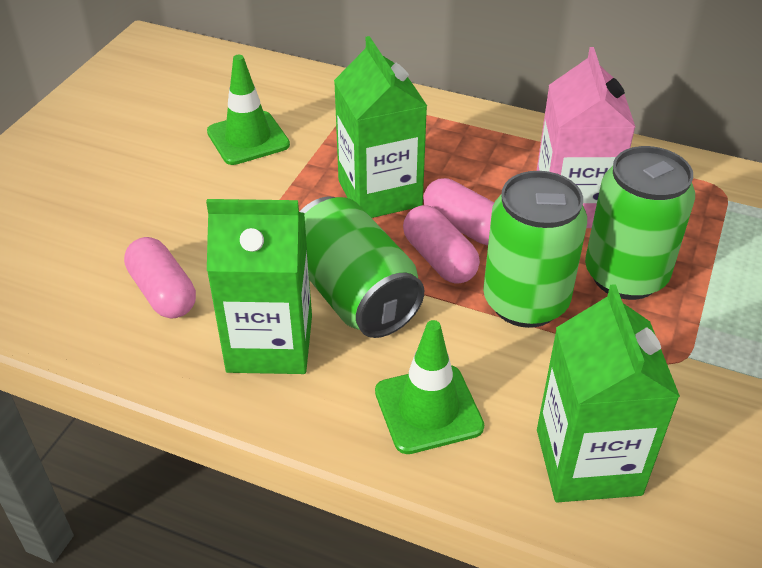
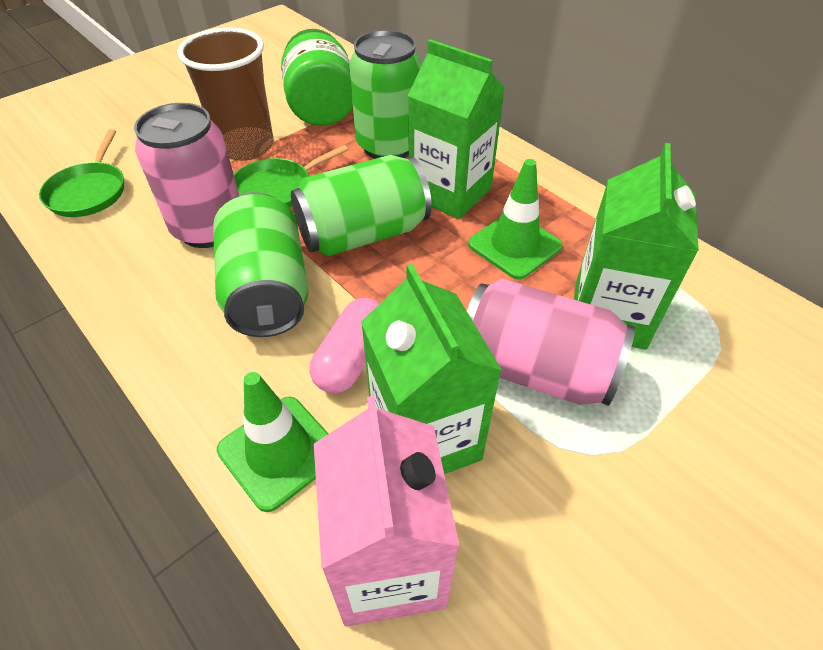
brown cup: none = 0 -> [177,27,274,161] = 1
green jar: none = 0 -> [281,29,353,126] = 1
green pan: none = 0 -> [39,129,124,217] [234,145,348,208] = 2
pink can: none = 0 -> [134,103,239,248] [467,278,635,406] = 2
pink capsule: [124,237,196,319] [403,205,480,283] [423,178,495,245] = 3 -> [310,298,380,393] = 1

